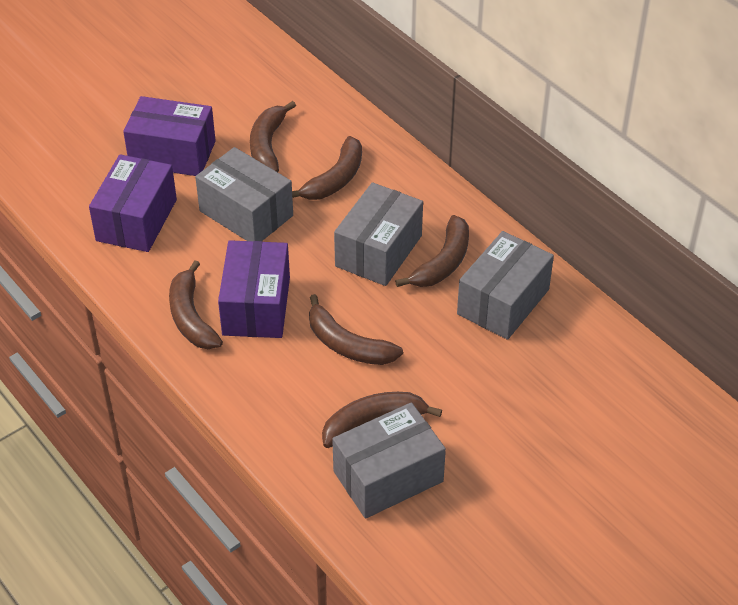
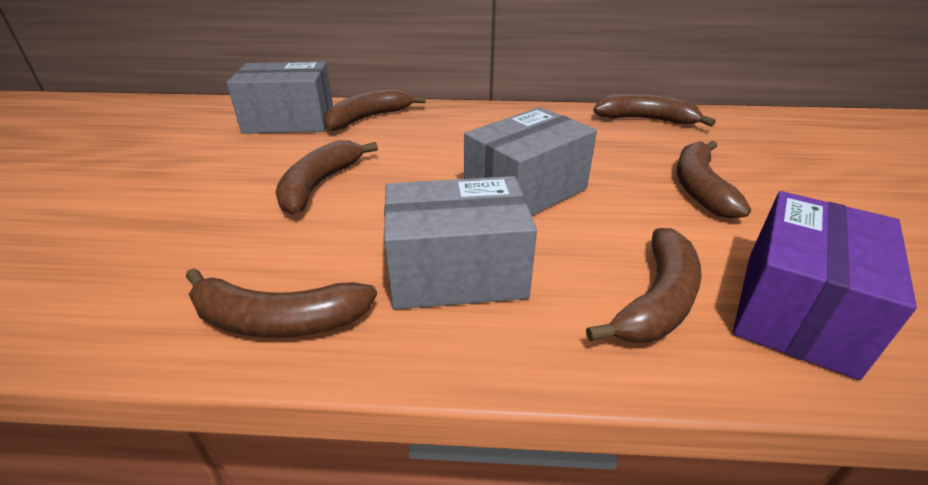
grey box: [195,147,293,241] [332,402,446,519] [334,182,423,286] [457,231,554,340] = 4 -> [227,62,333,134] [384,176,537,309] [464,107,597,216] = 3
purple box: [89,154,177,252] [123,96,216,176] [218,240,290,338] = 3 -> [733,191,917,380] = 1

